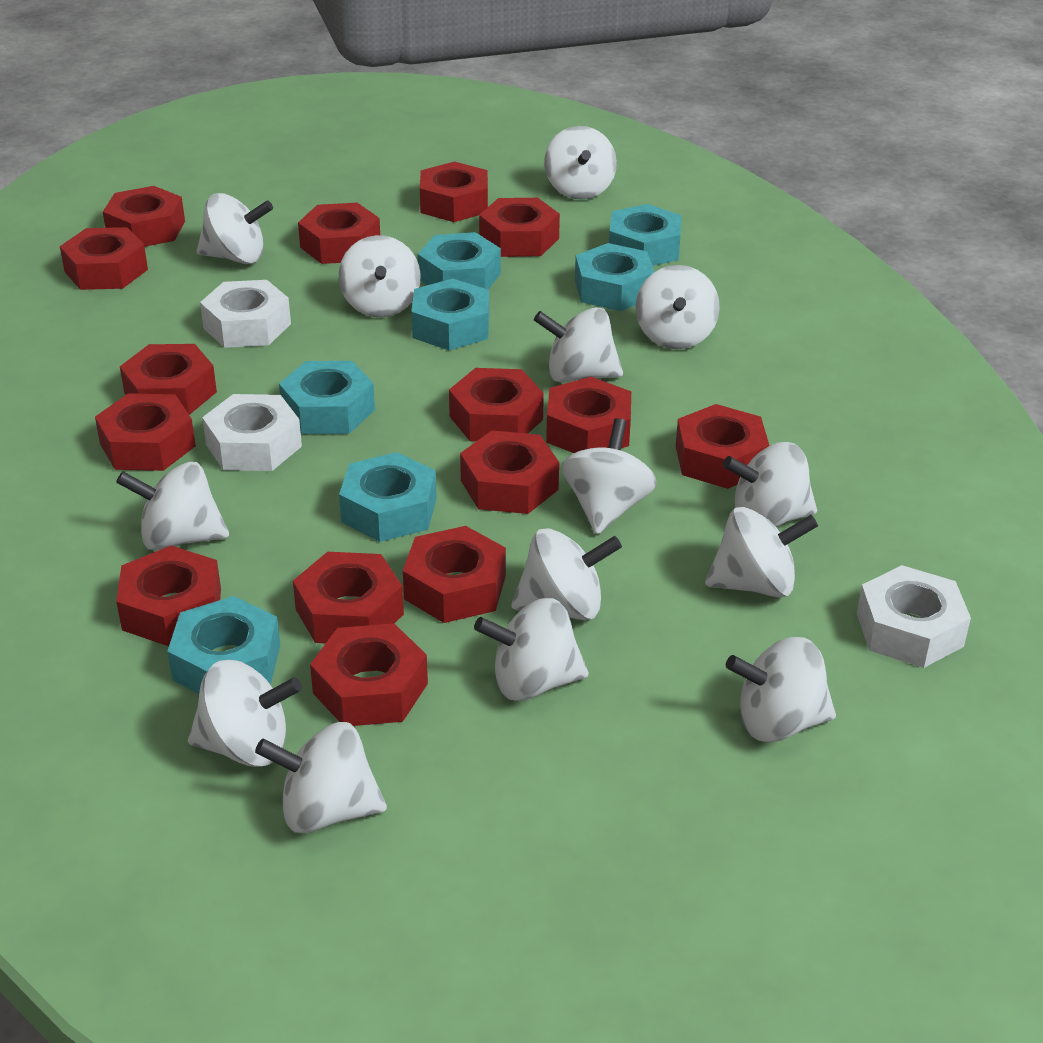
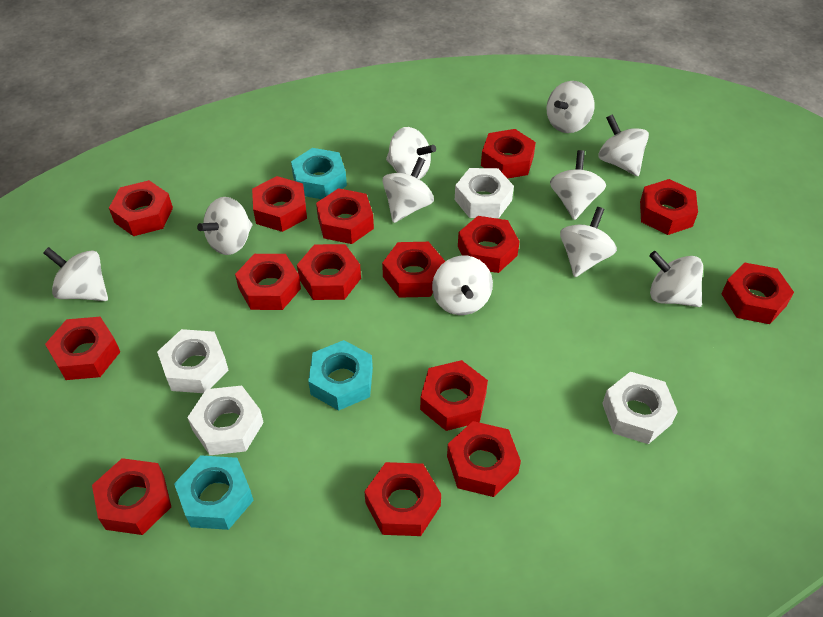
turquoise nut: [167,596,280,694] [279,361,375,434] [339,452,437,542] [411,278,489,350] [418,232,501,289] [575,243,654,311] [609,204,682,266] = 7 -> [174,455,254,530] [291,148,347,199] [308,340,373,411] = 3
white nut: [200,280,291,348] [202,394,302,471] [857,565,971,668] = 3 -> [157,329,228,393] [187,386,264,455] [455,168,514,218] [602,372,678,444] = 4
white spinning top: [116,462,229,551] [188,660,302,767] [197,193,273,264] [255,722,387,833] [339,235,421,317] [474,598,589,701] [511,528,622,620] [534,307,623,383] [544,126,617,199] [562,418,657,535] [635,265,720,349] [705,507,818,598] [723,442,817,527] [726,637,836,742] = 14 -> [43,247,108,301] [197,197,253,255] [382,157,434,223] [386,127,436,179] [432,256,493,315] [547,81,595,133] [550,150,606,220] [560,207,617,277] [598,114,649,176] [649,251,703,307] = 10

